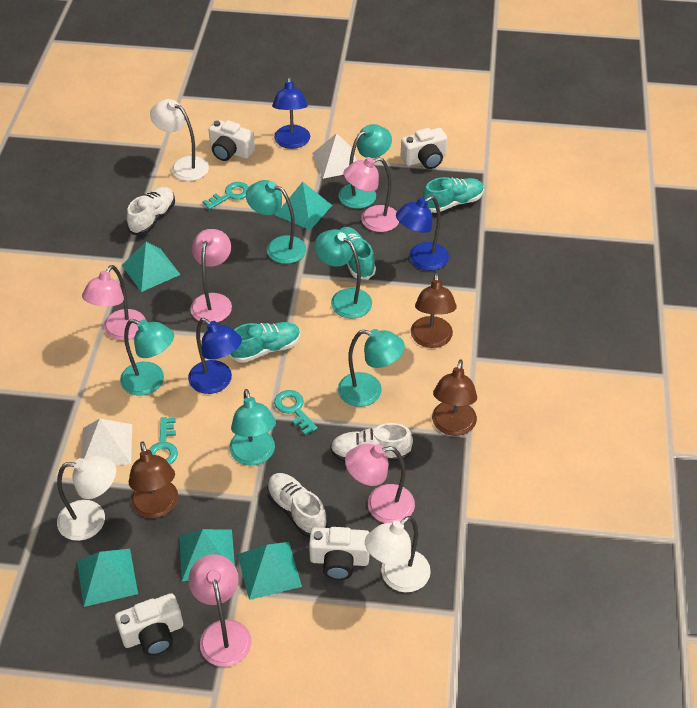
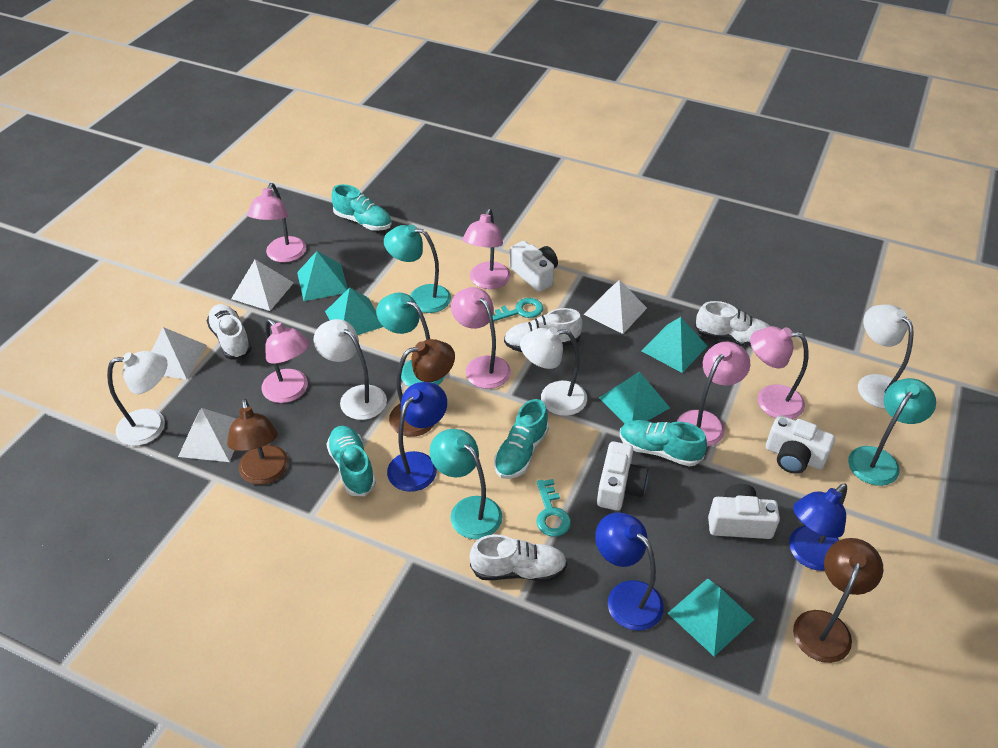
pink lamp: [82,265,146,340] [188,554,252,667] [190,229,232,323] [344,157,399,232] [345,444,415,523] = 5 -> [247,183,306,263] [261,319,310,403] [451,287,511,389] [462,209,511,289] [677,342,750,447] [750,327,808,419] = 6
turquoise key: [149,417,178,464] [203,182,249,210] [274,390,318,435] = 3 -> [493,298,543,321] [536,479,571,537] = 2
turquoise lamp: [120,319,174,396] [229,389,276,466] [246,180,306,264] [315,229,372,319] [338,329,405,407] [339,124,392,209] = 6 -> [376,293,445,387] [384,224,451,313] [430,429,502,539] [848,378,936,486] = 4
turquoise shoe: [230,322,300,363] [340,227,376,280] [423,177,484,213] = 3 -> [326,426,376,496] [332,184,392,231] [494,399,549,479] [620,420,707,466] = 4
white lamp: [57,456,116,541] [150,99,209,181] [365,516,431,592] = 3 -> [107,351,168,446] [314,319,387,420] [520,327,587,416] [858,304,914,409] = 4
white pyramid: [81,419,132,465] [312,133,357,179] = 2 -> [151,327,207,380] [178,408,236,462] [231,259,294,311] [584,280,647,334] = 4
white shoe: [127,187,175,235] [267,473,328,537] [330,423,413,463] = 3 -> [207,304,252,360] [469,534,567,582] [504,308,582,352] [695,301,770,346] = 4

